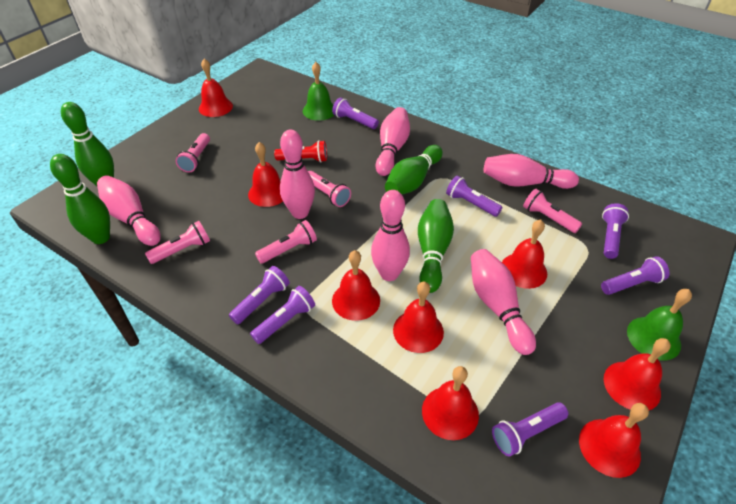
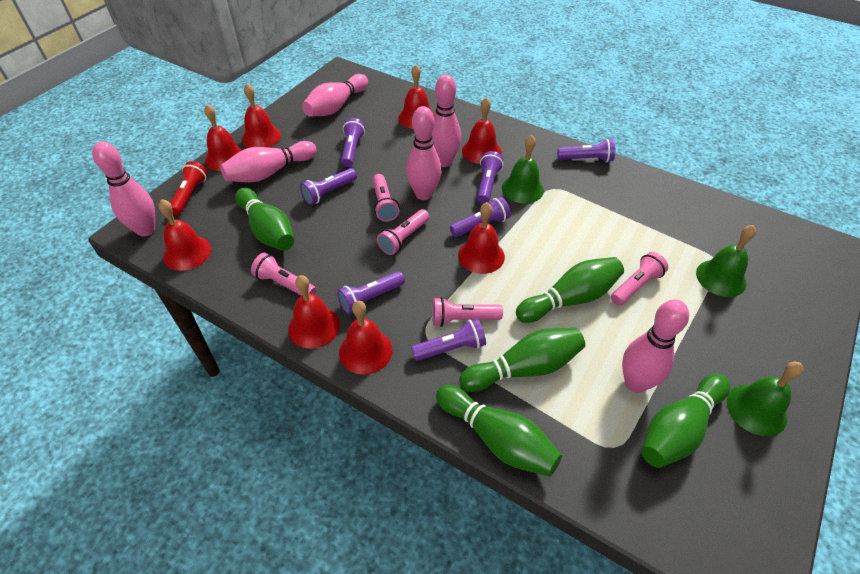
green bell: [303,62,334,121] [627,289,692,360] = 2 -> [502,135,544,203] [696,225,756,297] [727,362,804,436] = 3
green bowling pin: [50,154,110,244] [61,102,114,186] [385,145,443,194] [418,199,454,293] = 4 -> [235,188,294,251] [436,385,562,477] [459,328,585,392] [516,257,624,323] [641,374,730,468] = 5

